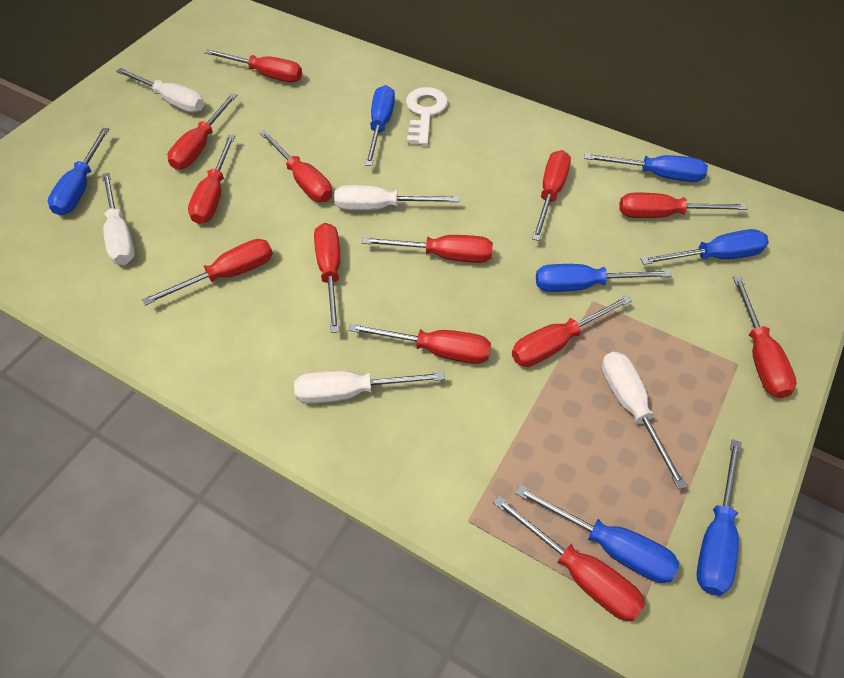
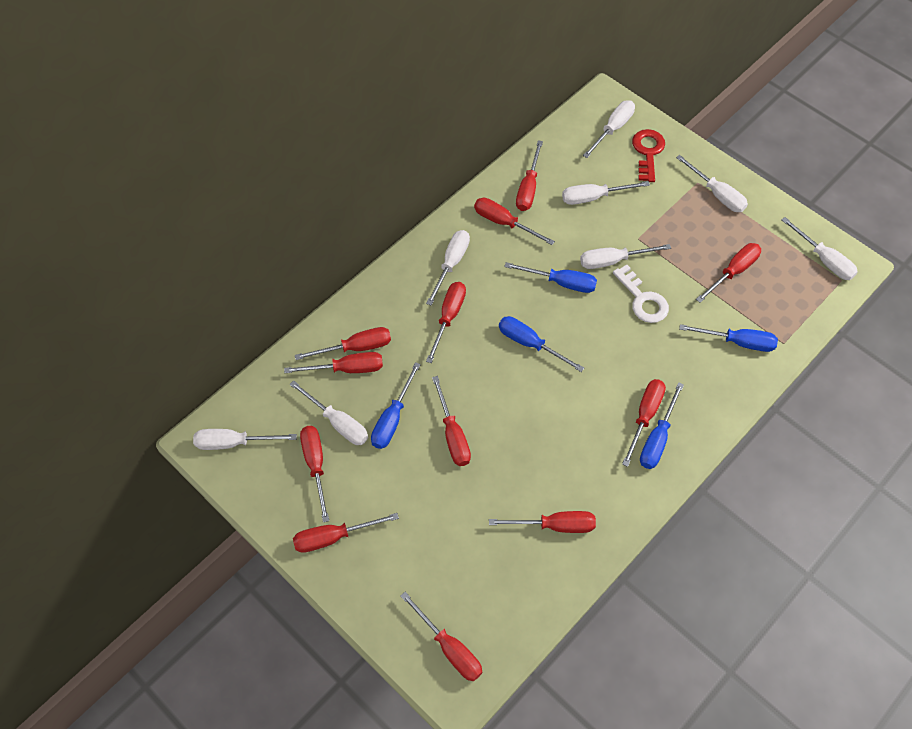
blue screwdriver: [48,128,109,216] [365,85,395,166] [515,485,679,583] [536,264,672,292] [584,153,708,182] [641,229,769,265] [697,439,742,596] = 7 -> [371,362,421,449] [499,316,584,372] [504,262,597,293] [640,382,684,469] [679,324,778,352] = 5
red key: none = 0 -> [632,129,665,182] = 1
red screwdriver: [142,239,273,306] [167,93,237,170] [188,135,235,224] [204,49,302,82] [260,130,332,202] [314,223,340,333] [348,323,491,364] [362,235,493,263] [493,496,645,621] [512,295,632,367] [532,150,571,241] [619,193,748,218] [733,276,797,398] = 13 -> [284,352,383,373] [293,513,399,553] [295,327,391,360] [300,426,329,522] [401,592,482,681] [426,282,466,363] [432,376,471,466] [474,198,555,245] [489,511,596,533] [516,140,543,211] [622,379,666,467] [696,243,761,303] = 12
white screwdriver: [102,173,135,265] [116,68,204,113] [294,371,445,404] [334,185,459,210] [602,352,687,490] = 5 -> [193,429,297,450] [289,380,368,445] [426,230,470,305] [562,181,650,205] [580,244,671,269] [583,101,635,158] [676,155,748,212] [781,217,858,280] = 8

